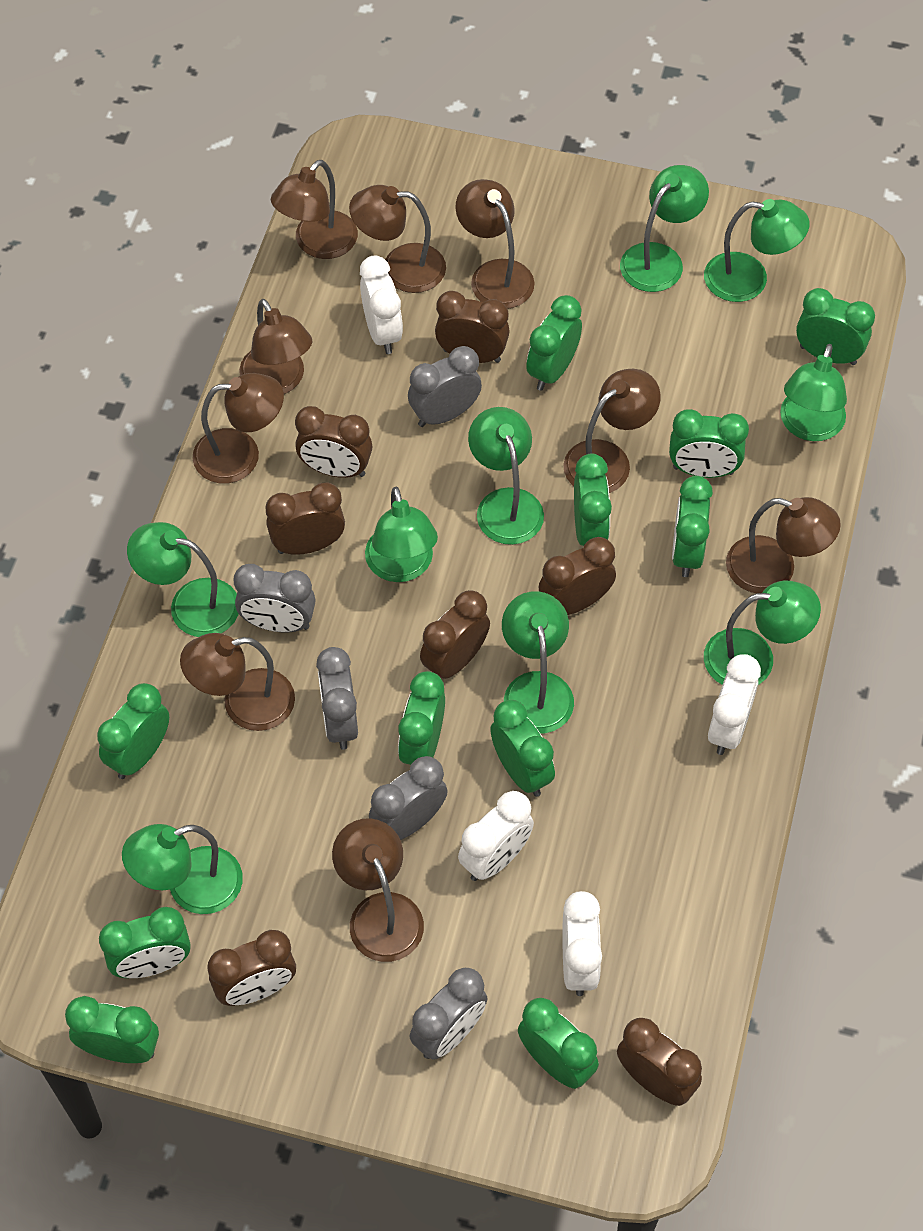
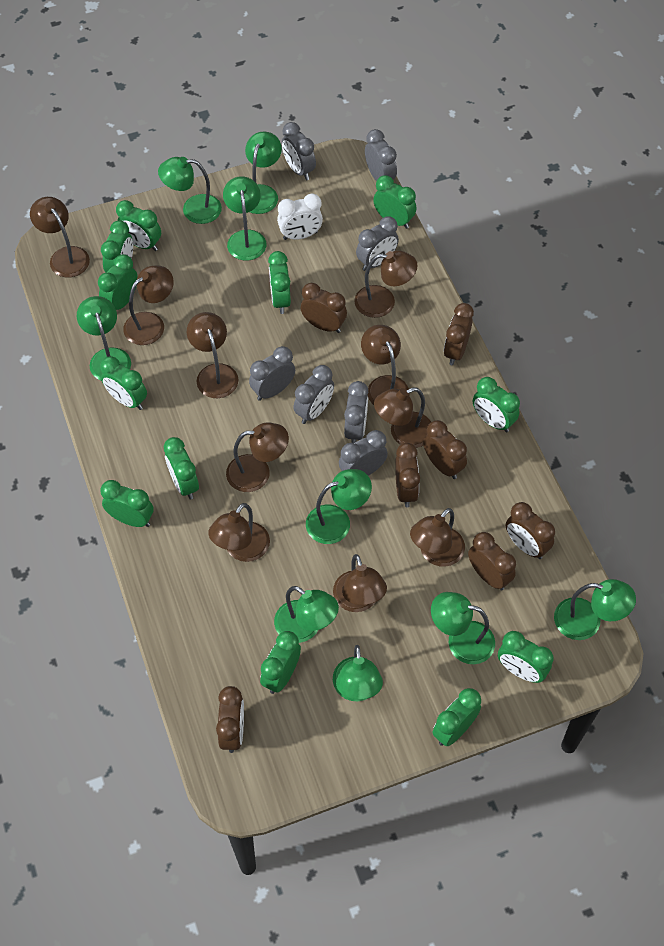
brown lamp: [180,633,295,731] [193,373,284,483] [239,299,312,394] [271,160,358,259] [332,818,424,962] [349,185,446,293] [455,179,534,309] [563,369,661,493] [726,497,841,593] = 9 -> [30,197,90,277] [123,266,174,345] [187,312,238,398] [208,503,270,562] [226,423,289,492] [333,554,387,612] [354,251,418,318] [361,325,409,405] [374,387,431,448] [410,508,465,567] = 10
green clock: [65,996,159,1063] [97,683,169,779] [99,907,191,978] [398,671,445,765] [490,700,555,797] [518,998,599,1089] [526,295,582,391] [574,454,612,546] [669,409,749,478] [672,476,713,577] [796,288,875,365] = 11 -> [98,254,138,310] [100,356,147,410] [100,480,154,527] [101,220,133,273] [116,200,161,251] [164,437,199,500] [260,631,301,694] [268,251,291,314] [373,175,416,229] [432,688,481,746] [473,377,520,432] [498,631,553,683] = 12
grey clock: [234,564,315,632] [316,647,358,750] [369,756,448,840] [408,346,482,427] [410,968,488,1060] = 5 -> [249,346,295,401] [282,122,316,180] [294,365,334,424] [339,430,388,476] [344,381,369,443] [356,216,399,271] [365,129,397,181] = 7
white clock: [360,256,403,354] [458,791,534,881] [562,891,602,996] [708,654,761,755] = 4 -> [277,194,323,240] = 1

